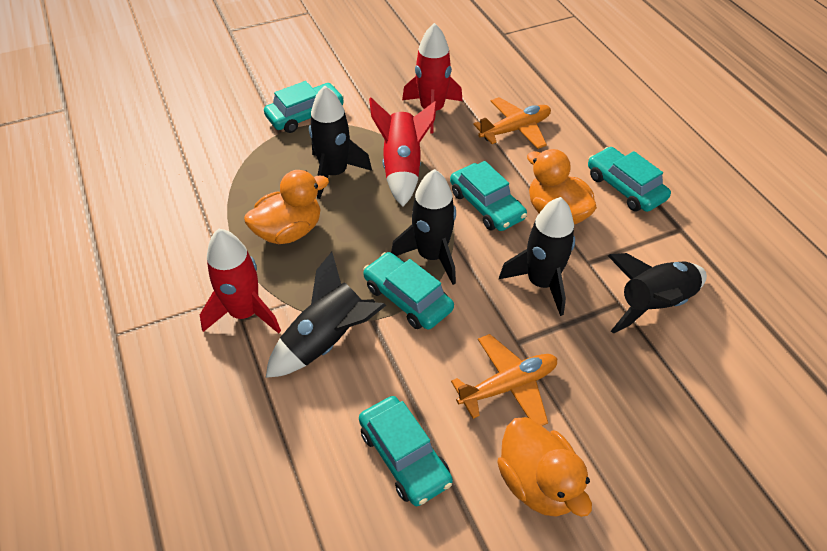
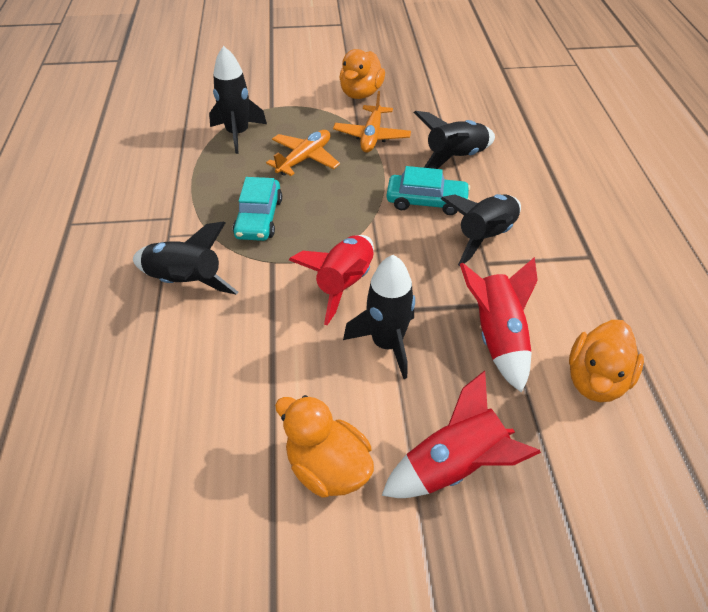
turquoise car: [264,81,344,133] [359,396,453,506] [363,252,454,330] [450,161,527,231] [588,147,671,212] = 5 -> [233,177,282,241] [386,166,470,215] = 2

